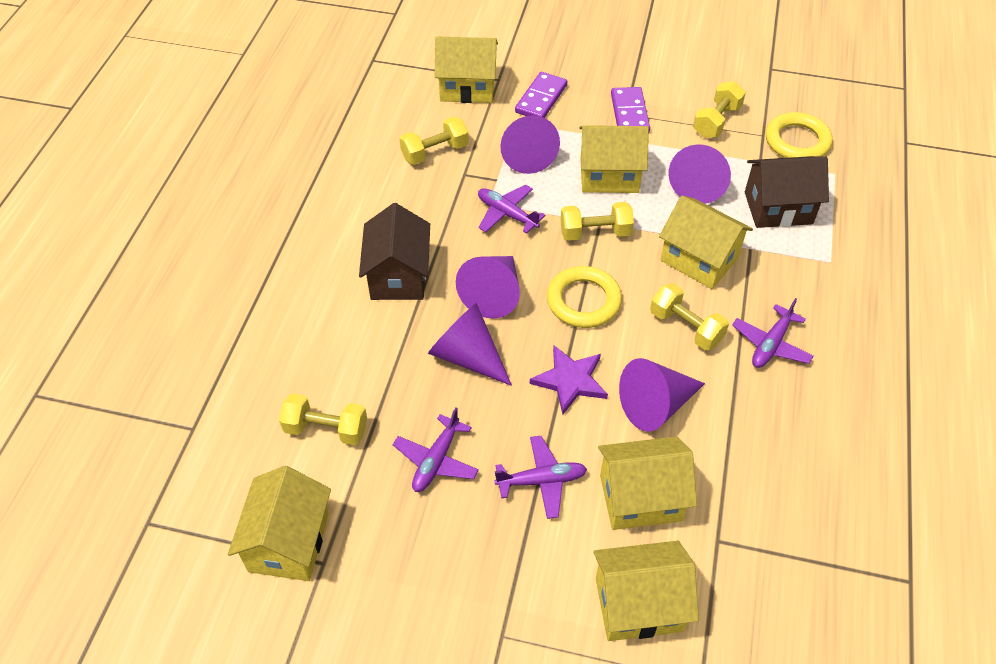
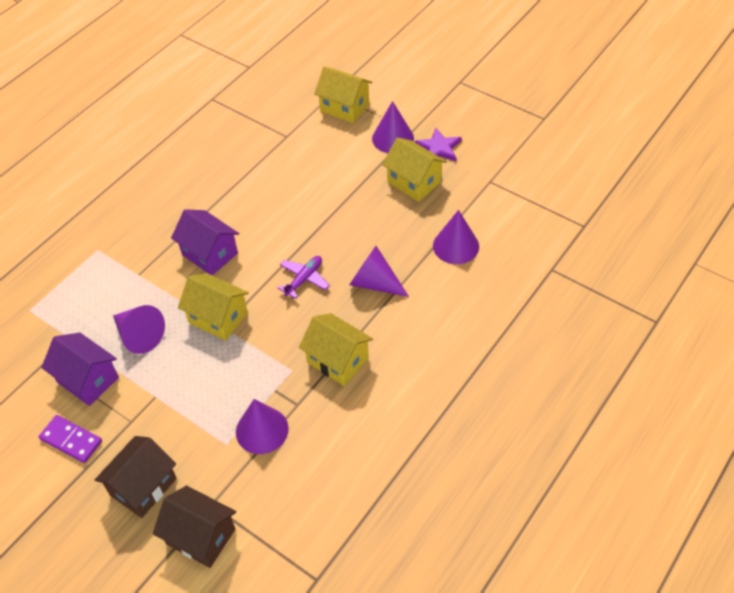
purple domino: [515,72,567,118] [611,87,650,132] = 2 -> [39,415,102,463] = 1
purple house: none = 0 -> [41,333,119,406] [171,209,239,275] = 2
purple plane: [393,407,479,492] [478,185,545,233] [494,436,587,519] [732,298,814,368] = 4 -> [278,256,330,299] = 1
yellow dumbbell: [279,393,367,445] [399,117,469,165] [560,202,634,241] [650,283,729,350] [693,81,746,138] = 5 -> none = 0
yellow house: [228,466,331,581] [434,37,498,103] [579,125,649,193] [593,541,699,641] [598,436,697,530] [659,196,753,289] = 6 -> [178,273,249,341] [299,313,373,386] [314,66,373,123] [382,137,447,202] = 4
yellow ring: [547,266,622,328] [766,112,833,158] = 2 -> none = 0

